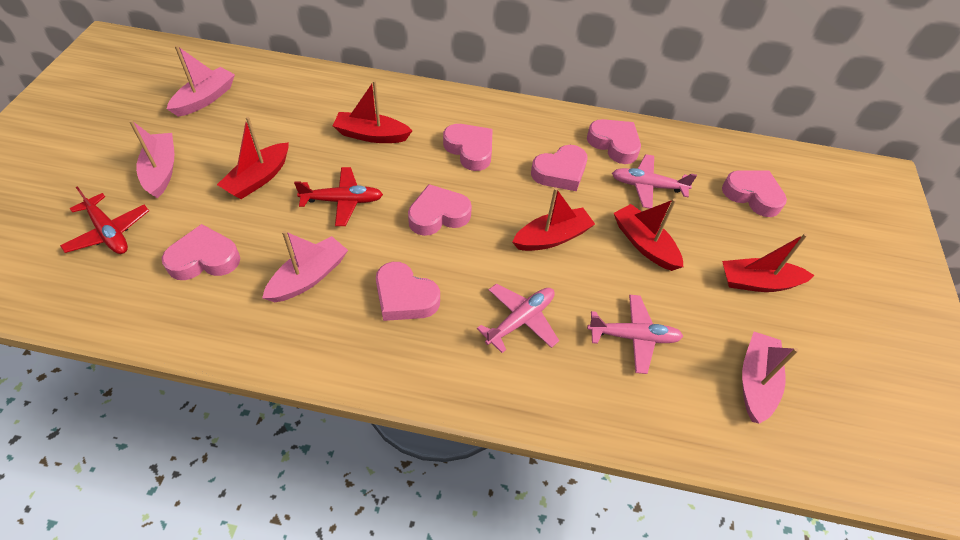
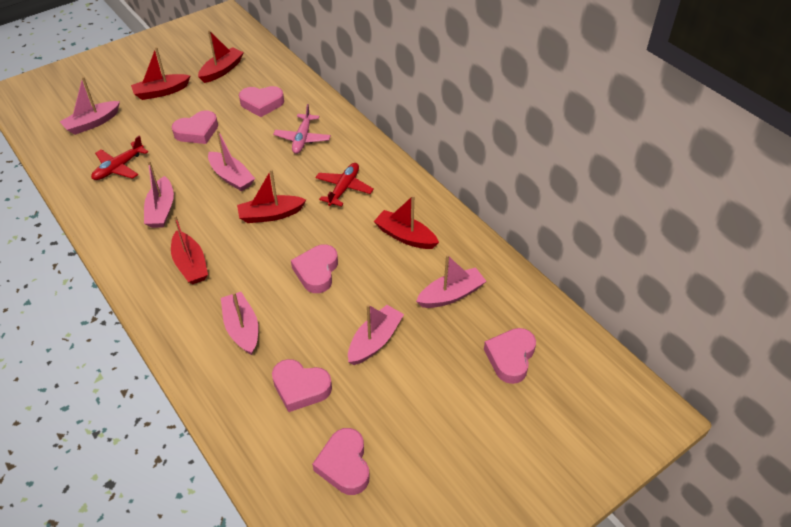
pink boat: [129,120,174,199] [167,45,235,117] [262,230,348,302] [742,332,799,424] = 4 -> [60,77,120,135] [144,161,174,228] [208,130,255,191] [221,292,258,355] [348,304,404,365] [416,254,486,308] = 6
pink heart: [162,224,240,280] [376,262,440,321] [408,184,472,236] [443,124,493,171] [531,145,587,191] [587,119,641,164] [722,170,787,217] = 7 -> [172,111,218,144] [239,86,284,117] [272,359,332,412] [291,245,338,293] [312,428,370,495] [484,328,536,384] = 6
pink plane: [477,284,559,353] [587,295,683,374] [612,154,697,209] = 3 -> [273,104,331,154] = 1

